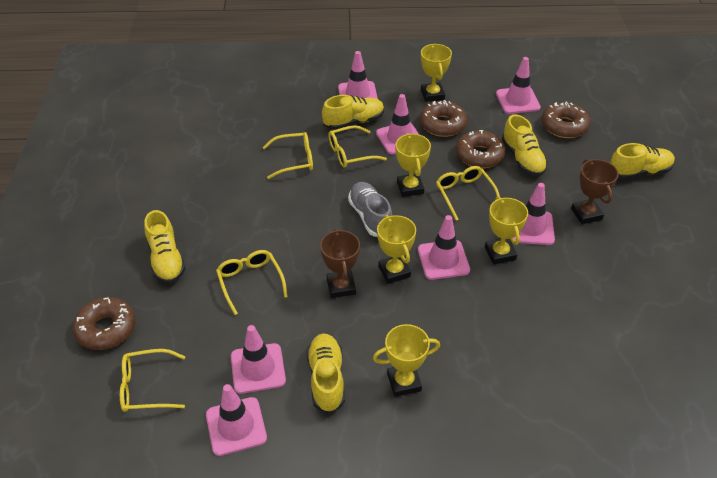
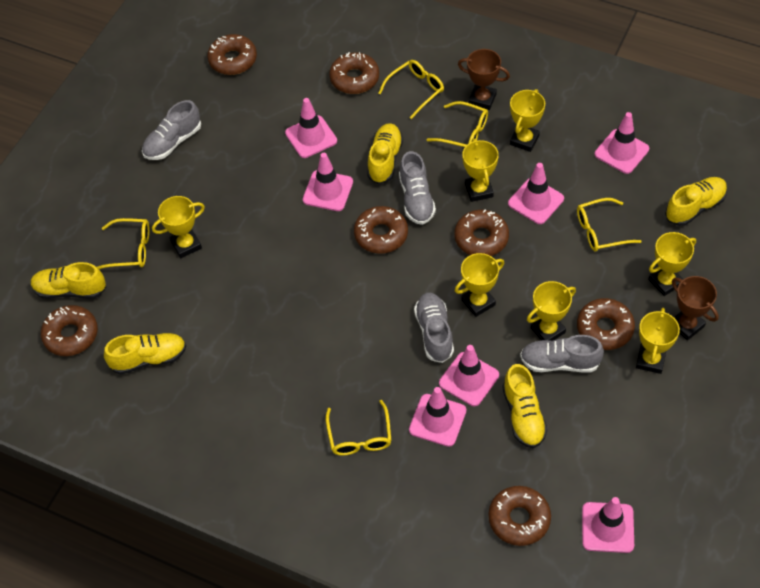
brown donut: [73,297,135,350] [420,100,467,137] [456,130,506,168] [542,101,590,138] = 4 -> [41,305,98,356] [207,34,257,75] [329,52,379,94] [354,206,408,254] [455,209,509,256] [488,486,551,546] [577,298,635,350] = 7
grey shoe: [348,182,393,237] = 1 -> [142,100,201,160] [399,151,436,225] [414,293,454,363] [520,335,604,373] = 4
yellow trophy: [373,324,440,397] [377,215,416,284] [395,133,431,197] [421,44,452,102] [485,197,528,264] = 5 -> [152,196,205,258] [455,253,504,317] [462,139,499,202] [510,89,545,152] [527,281,576,341] [636,308,680,374] [648,232,696,296] = 7

